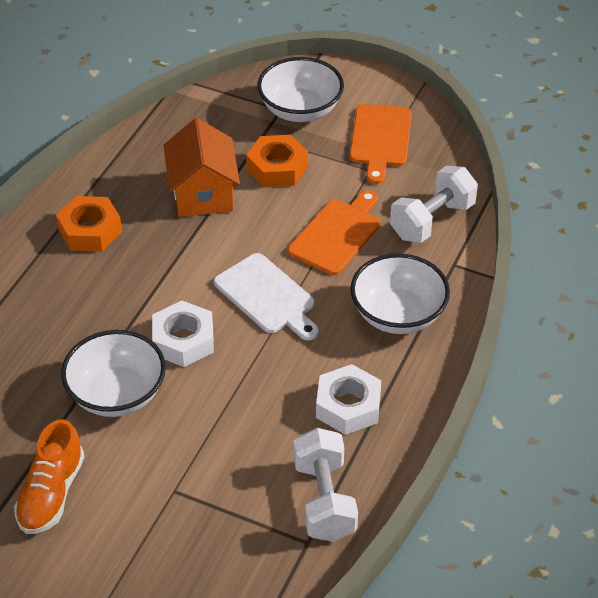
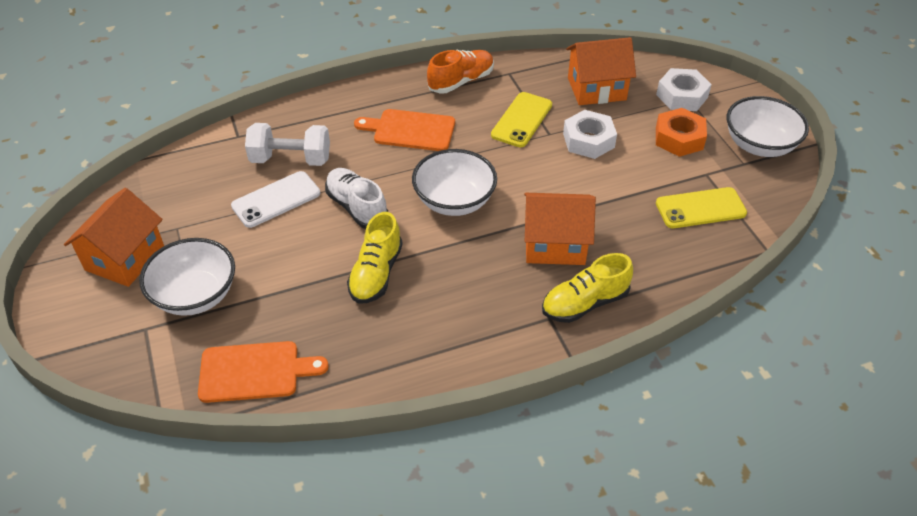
orange house: [163,118,240,217] = 1 -> [64,188,164,287] [524,193,596,265] [566,37,636,105] = 3
orange nut: [56,196,122,251] [246,135,308,187] = 2 -> [656,108,707,157] = 1
white cutting board: [214,253,319,341] = 1 -> none = 0
white dumbbell: [293,428,358,542] [390,166,478,243] = 2 -> [245,123,330,166] = 1
white phone: none = 0 -> [231,171,320,228] = 1
white shoe: none = 0 -> [325,168,388,229] = 1
yellow phone: none = 0 -> [491,92,552,147] [656,187,747,228] = 2
yellow shoe: none = 0 -> [347,212,403,304] [542,253,633,323] = 2

